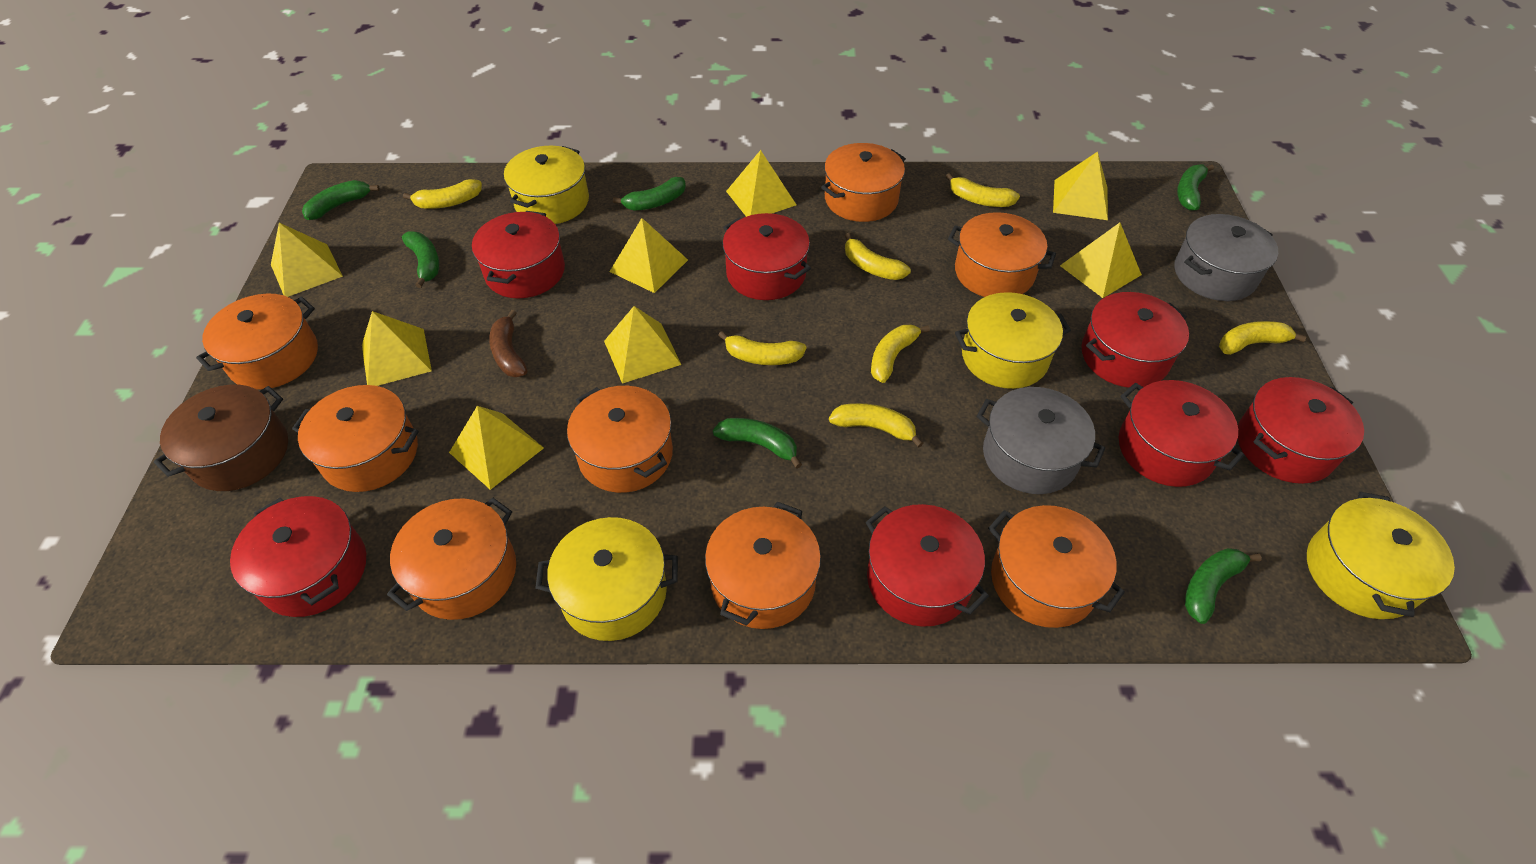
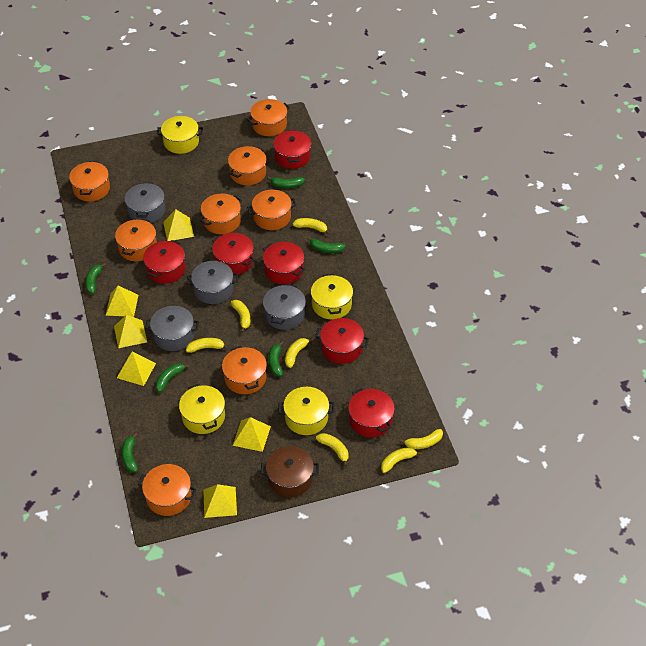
brown banana: [489,310,527,377] = 1 -> none = 0
grey pot: [977,387,1105,494] [1174,214,1278,301] = 2 -> [125,182,165,223] [145,306,199,351] [187,261,238,304] [263,284,306,330] = 4
red pot: [230,496,366,617] [472,211,565,298] [723,213,811,300] [866,504,989,627] [1081,292,1189,388] [1119,380,1244,487] [1238,377,1364,484] = 7 -> [143,240,186,284] [212,233,255,275] [263,242,305,284] [273,130,311,169] [315,318,369,364] [348,388,395,438] = 6
yellow pyramid: [271,223,343,297] [362,311,432,386] [449,406,544,490] [604,306,681,384] [609,218,688,293] [726,150,796,217] [1053,152,1108,220] [1060,223,1142,298] = 8 -> [106,286,138,317] [114,315,147,348] [117,351,156,386] [163,209,194,241] [203,484,237,518] [233,417,271,452] = 6

